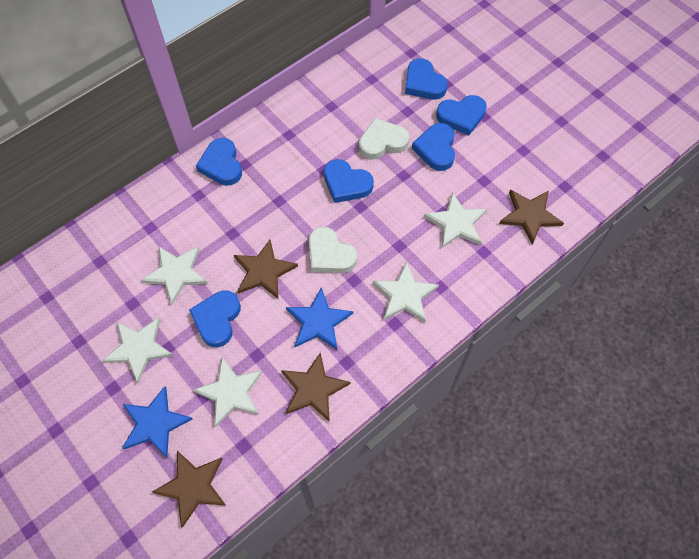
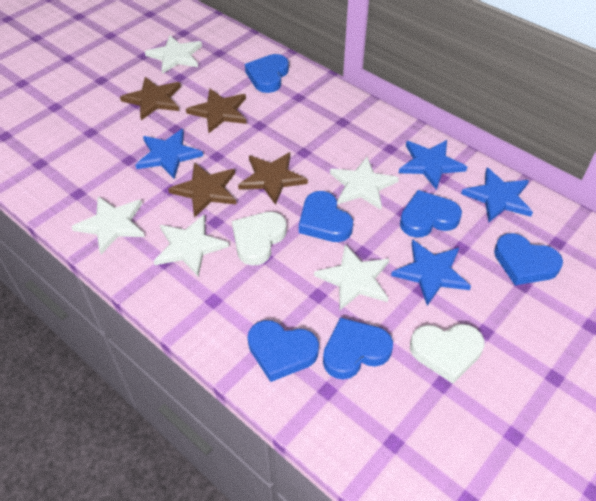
blue star: [122,386,193,458] [286,287,353,350] = 2 -> [135,129,203,179] [391,240,471,306] [399,140,467,190] [461,168,533,222] = 4

